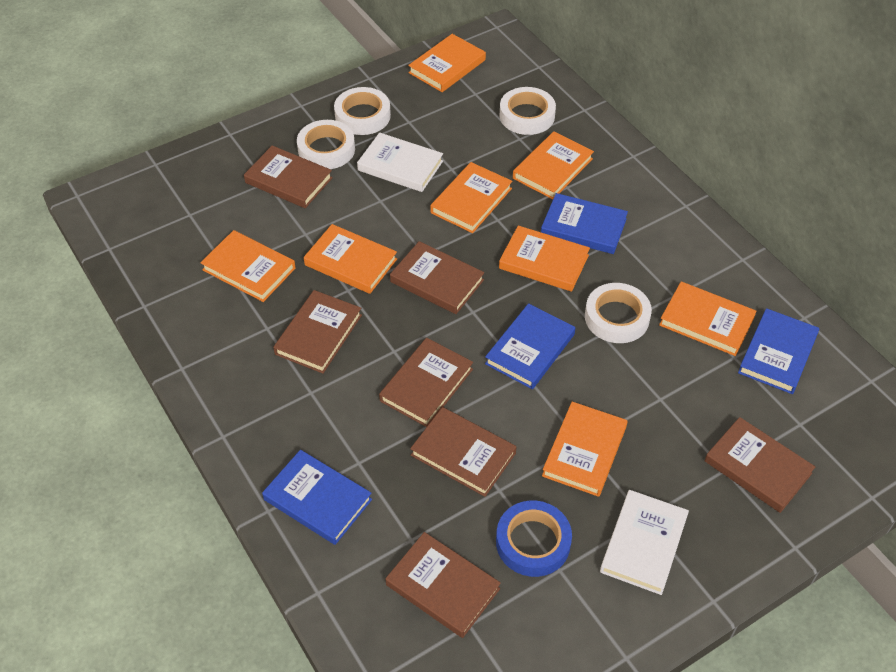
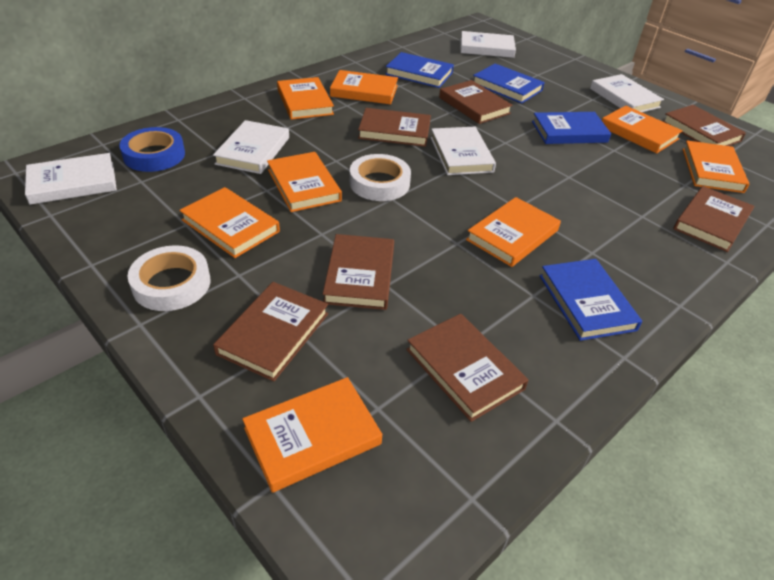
white book: [357,133,443,192] [600,490,689,595] = 2 -> [25,153,117,205] [213,120,289,174] [430,127,496,175] [461,31,516,58] [590,74,664,112] = 5
white tape: [297,120,355,169] [334,87,391,135] [499,87,556,135] [585,283,652,343] = 4 -> [127,245,210,311] [350,154,411,201] = 2

